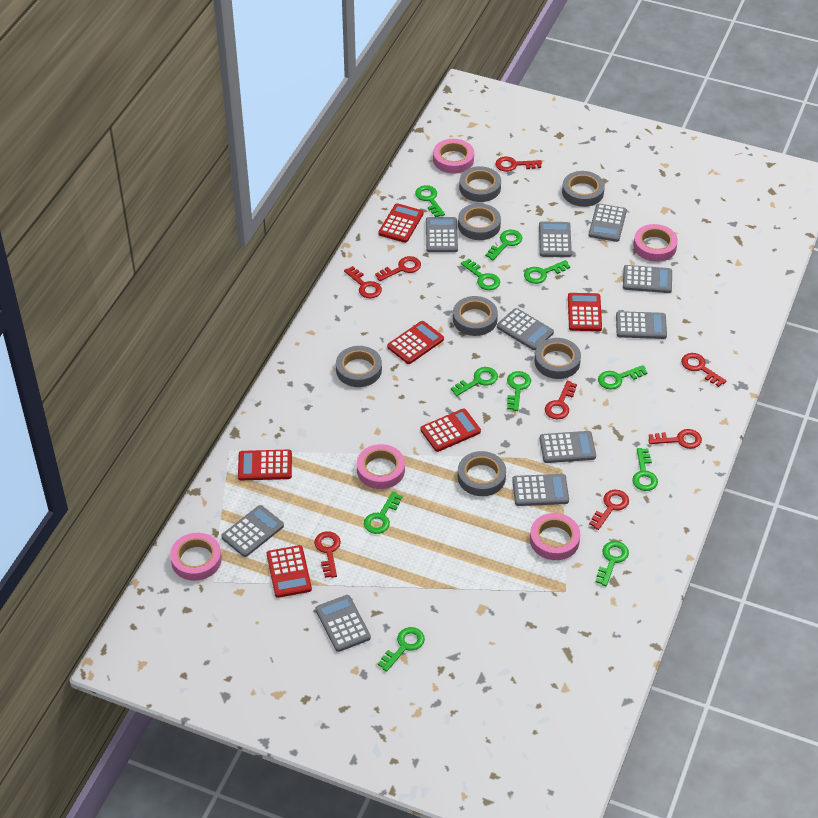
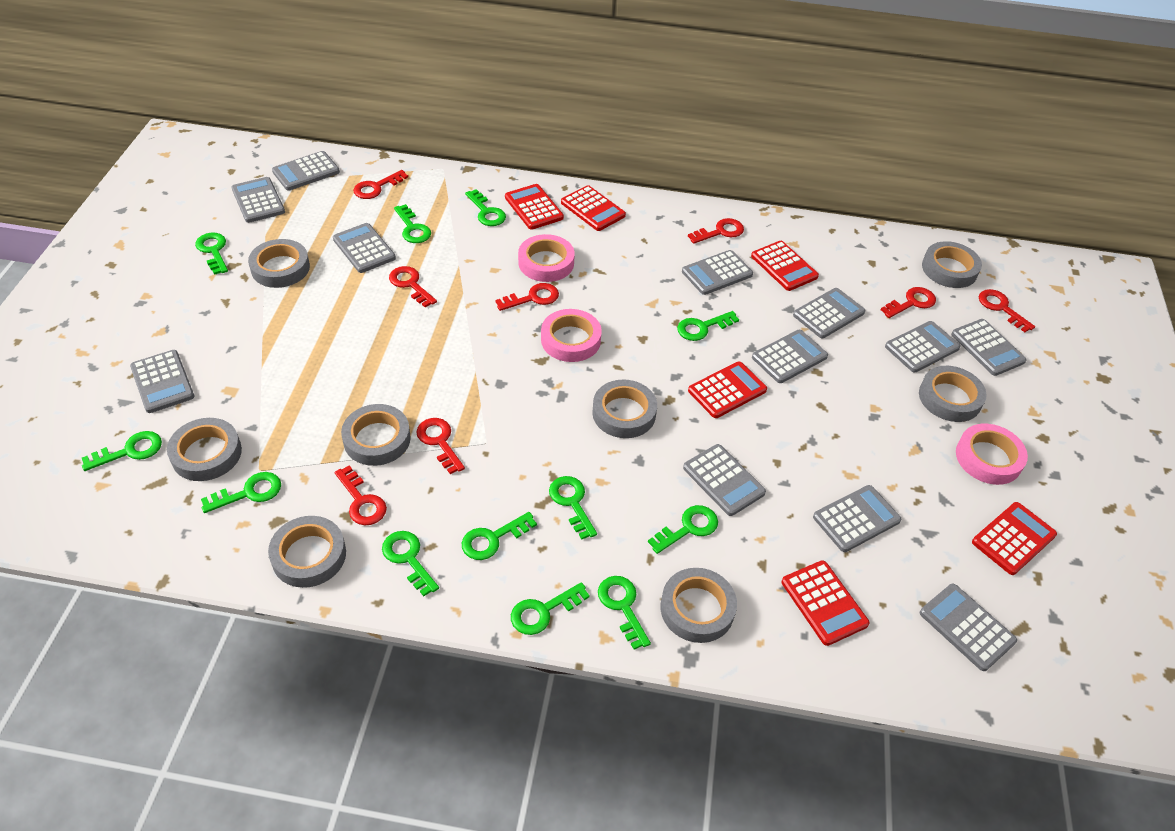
green key: [364,492,402,534] [378,627,425,672] [415,185,445,217] [451,367,498,396] [461,259,500,290] [485,230,522,260] [507,371,531,411] [524,260,570,284] [596,541,629,586] [598,365,648,390] [632,448,658,491] = 11 -> [82,431,162,471] [195,233,228,275] [201,472,281,513] [382,531,439,597] [394,204,431,243] [462,512,537,560] [465,189,506,226] [511,582,590,635] [549,476,597,540] [598,576,651,650] [648,505,718,554] [677,311,739,341] = 12
grey calculator: [221,505,284,557] [316,595,371,652] [426,217,458,252] [497,308,554,350] [512,474,569,506] [539,221,572,257] [540,431,596,463] [589,204,627,242] [616,311,667,339] [623,265,672,293] = 10 -> [130,350,195,413] [232,177,285,223] [272,151,340,191] [333,223,396,273] [682,250,753,295] [683,444,766,516] [752,330,828,383] [793,288,865,338] [813,485,901,552] [885,321,961,372] [920,584,1017,671] [951,319,1027,376] = 12
grey tape: [336,346,382,387] [453,296,498,336] [458,203,501,240] [458,451,506,496] [459,166,501,202] [535,338,581,379] [562,171,605,207] = 7 -> [167,418,242,481] [248,239,310,288] [268,516,346,588] [341,404,411,466] [592,379,657,438] [660,568,737,643] [919,366,987,422] [922,241,982,288] = 8
pink tape: [170,533,222,581] [357,444,405,489] [433,139,474,174] [530,513,580,560] [633,224,678,262] = 5 -> [518,234,575,282] [541,309,602,362] [956,424,1028,485] = 3

